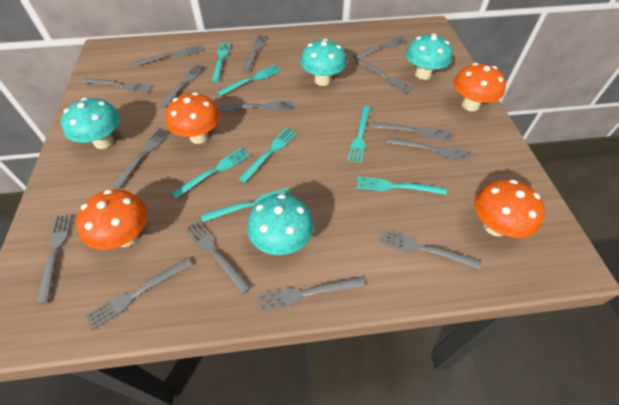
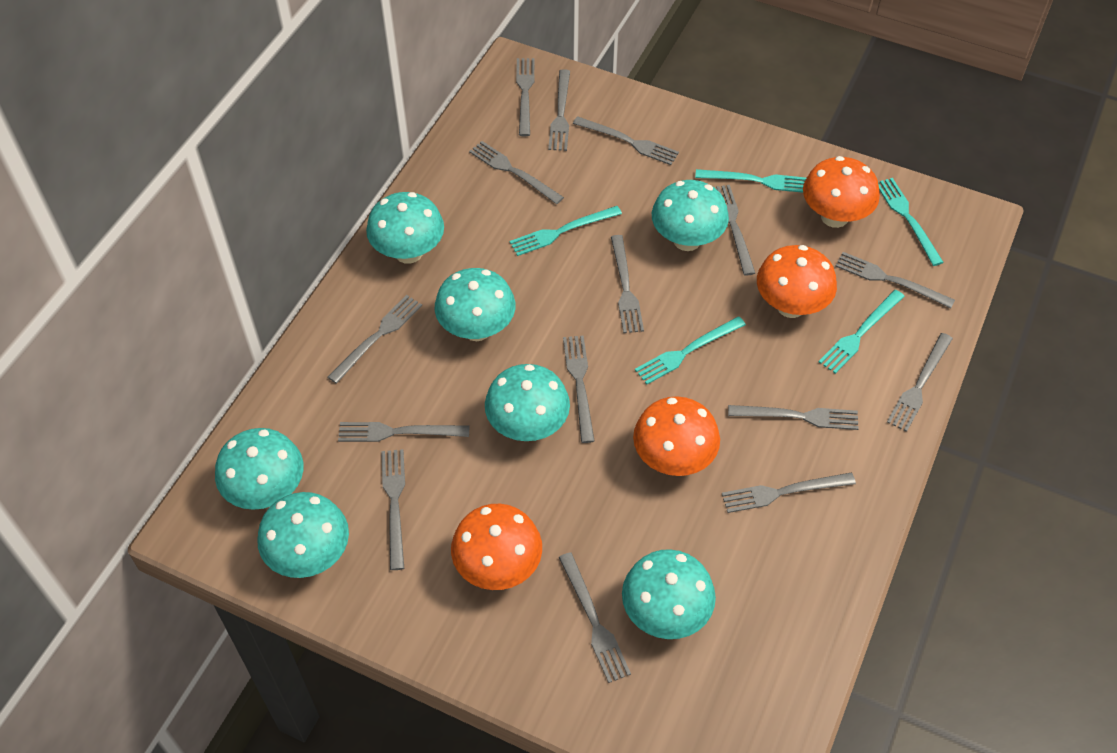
turquoise fork: [171,148,249,198] [201,188,292,222] [212,42,231,82] [218,65,281,96] [239,128,297,183] [348,106,370,163] [357,176,447,195] = 7 -> [509,206,622,256] [635,316,746,384] [695,169,806,193] [819,290,905,374] [878,178,944,266] = 5
turquoise mushroom: [61,98,120,149] [247,194,314,255] [300,39,347,86] [406,33,452,80] = 4 -> [215,428,304,510] [257,492,349,578] [366,192,444,264] [435,268,515,341] [485,364,570,441] [622,549,716,639] [652,180,729,251] = 7

